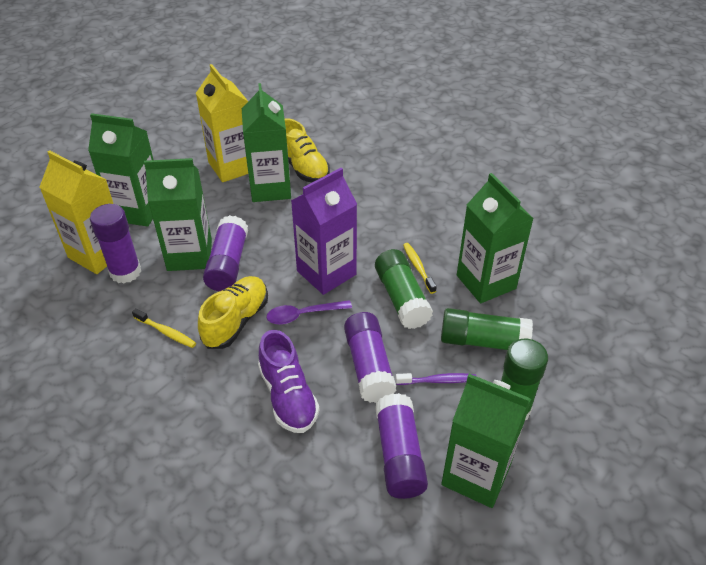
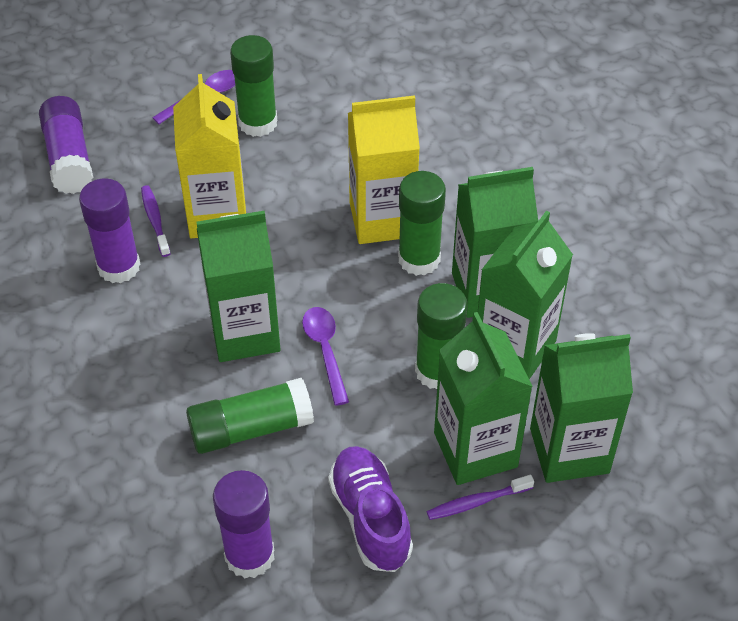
green glue stick: [375,249,433,329] [441,308,533,350] [501,339,548,420] = 3 -> [186,378,314,454] [230,35,277,137] [398,171,446,276] [415,283,467,389] = 4
purple carton: [291,168,357,295] = 1 -> none = 0
purple glue stick: [90,204,141,283] [203,215,248,291] [344,312,397,403] [375,393,428,499] = 4 -> [39,96,93,194] [79,178,140,283] [213,470,274,578] = 3
purple spoon: [267,300,352,325] = 1 -> [152,70,235,124] [302,307,349,406] = 2
purple toothbrush: [396,373,476,385] = 1 -> [141,185,171,257] [427,475,534,520] = 2
yellow shoe: [198,276,268,349] [285,118,330,182] = 2 -> none = 0
yellow toothbrush: [132,308,196,348] [403,243,437,294] = 2 -> none = 0

